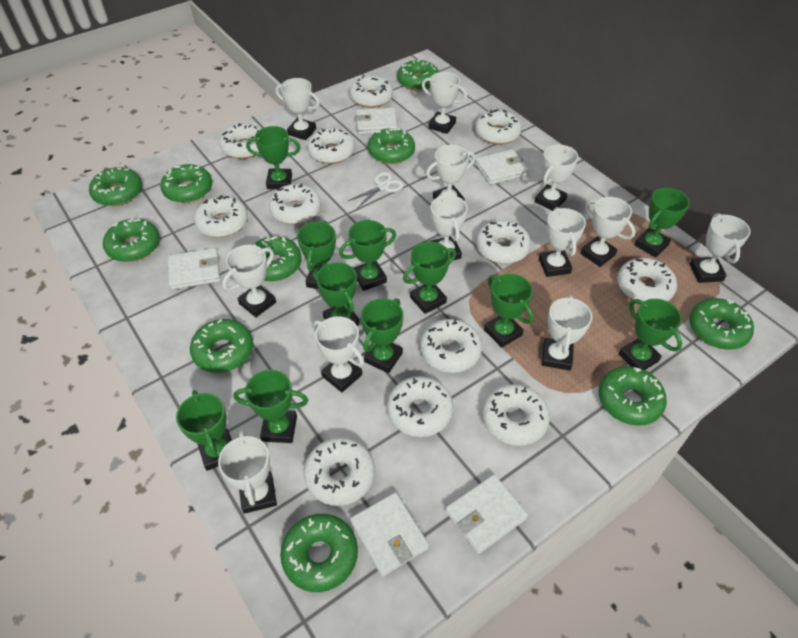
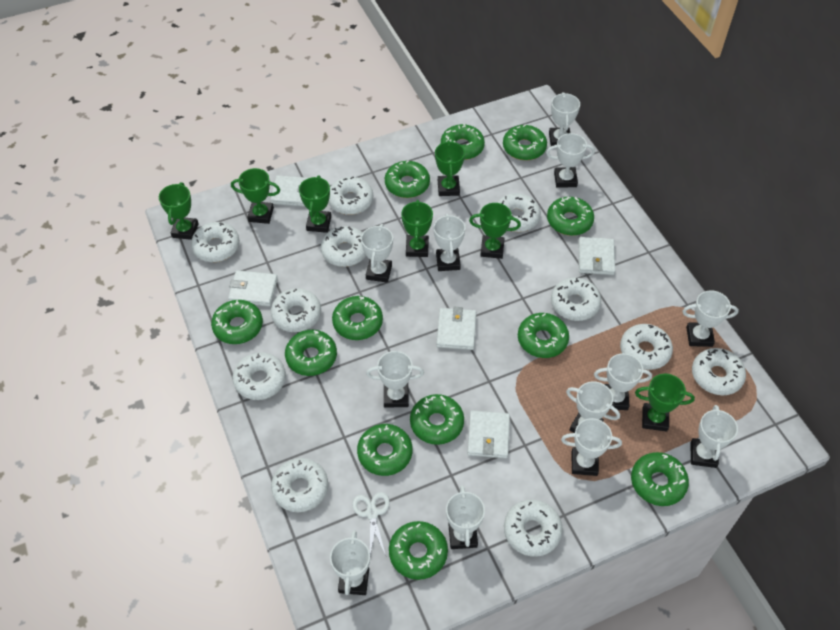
green donut: [89,167,142,206] [103,218,160,262] [160,164,212,203] [190,319,253,373] [253,236,302,282] [280,514,358,592] [368,127,415,164] [397,59,439,91] [599,366,667,426] [689,298,754,350] = 10 -> [211,300,263,344] [285,330,337,376] [332,296,383,340] [357,424,412,476] [385,160,430,198] [389,521,448,580] [410,394,464,445] [441,124,485,160] [503,124,547,160] [518,313,569,358] [547,197,594,236] [631,452,689,506] = 12
green trophy: [176,390,232,471] [233,370,308,443] [246,126,301,189] [297,221,336,289] [316,262,360,326] [339,220,396,291] [361,298,403,373] [403,242,456,314] [484,274,533,348] [619,299,683,370] [634,188,690,257] = 11 -> [159,182,199,240] [231,168,280,224] [299,175,331,233] [401,200,433,257] [435,140,465,196] [469,203,521,259] [635,374,695,432] = 7
white donut: [194,195,248,237] [219,123,261,159] [269,184,321,224] [303,437,375,506] [307,128,355,164] [350,76,393,108] [387,376,453,437] [420,319,482,373] [475,109,522,144] [476,220,531,264] [482,384,550,446] [617,258,677,301] = 12 -> [191,222,240,262] [233,352,286,400] [271,288,321,332] [271,458,328,512] [321,226,366,267] [328,177,373,215] [497,193,541,232] [504,500,563,557] [551,278,601,321] [620,324,673,370] [692,348,746,395] = 11

